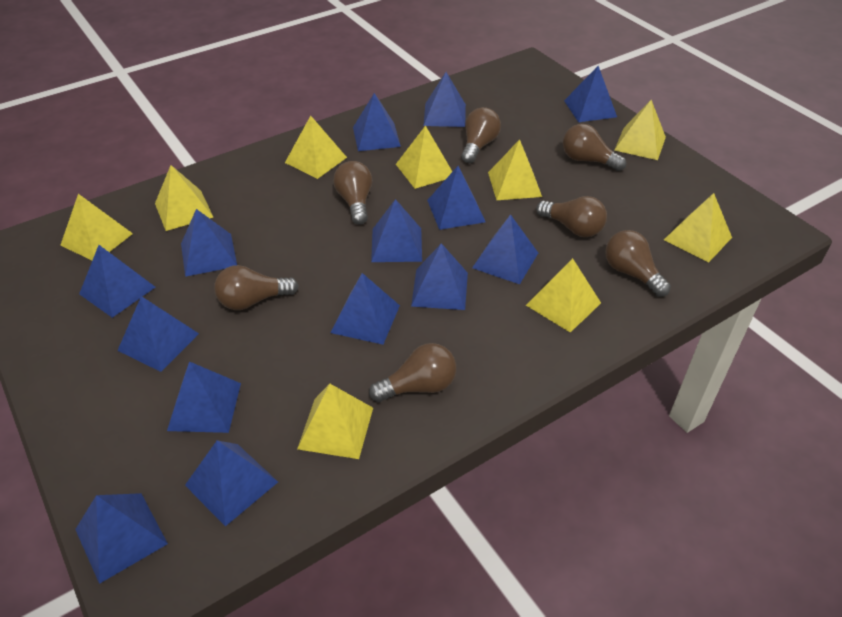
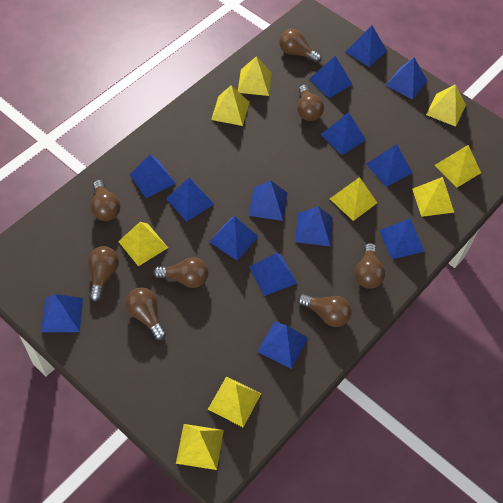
brown light bulb: [214,265,299,310] [333,161,372,225] [369,343,456,402] [461,107,501,163] [536,196,607,237] [563,124,626,171] [605,230,671,297] = 7 -> [88,246,119,302] [91,180,120,221] [126,287,166,340] [153,257,208,288] [279,29,322,63] [297,85,324,121] [298,293,352,327] [355,243,385,289] = 8

